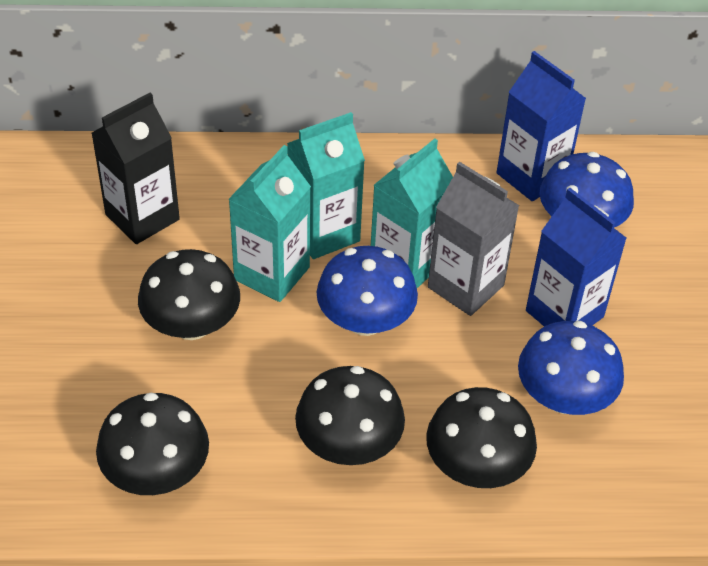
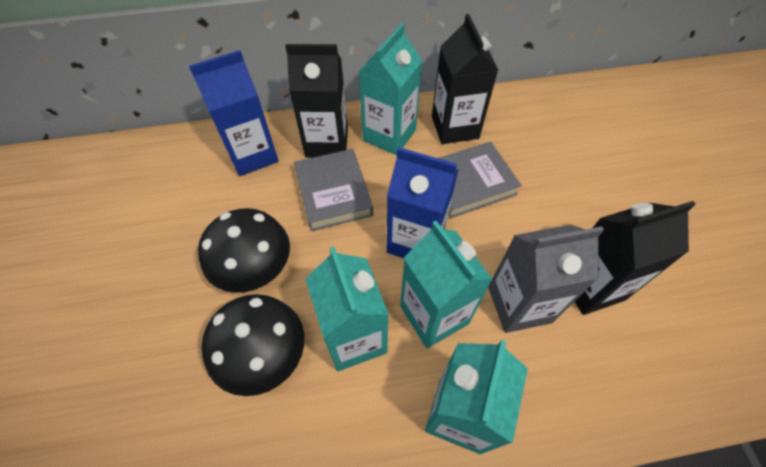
black carton: [91,93,180,244] = 1 -> [285,44,348,158] [432,14,498,144] [574,201,696,315] = 3
black mushroom: [96,393,209,495] [138,249,240,340] [295,366,405,465] [426,387,537,488] = 4 -> [198,208,290,293] [202,294,304,396] = 2
blue mushroom: [317,246,418,336] [518,321,624,415] [539,152,634,227] = 3 -> none = 0
grey book: none = 0 -> [294,149,373,231] [439,142,522,218] = 2
turquoise carton: [228,145,311,302] [287,112,365,259] [371,138,453,288] = 3 -> [305,246,389,371] [359,23,422,155] [400,221,493,348] [425,340,528,454] = 4

